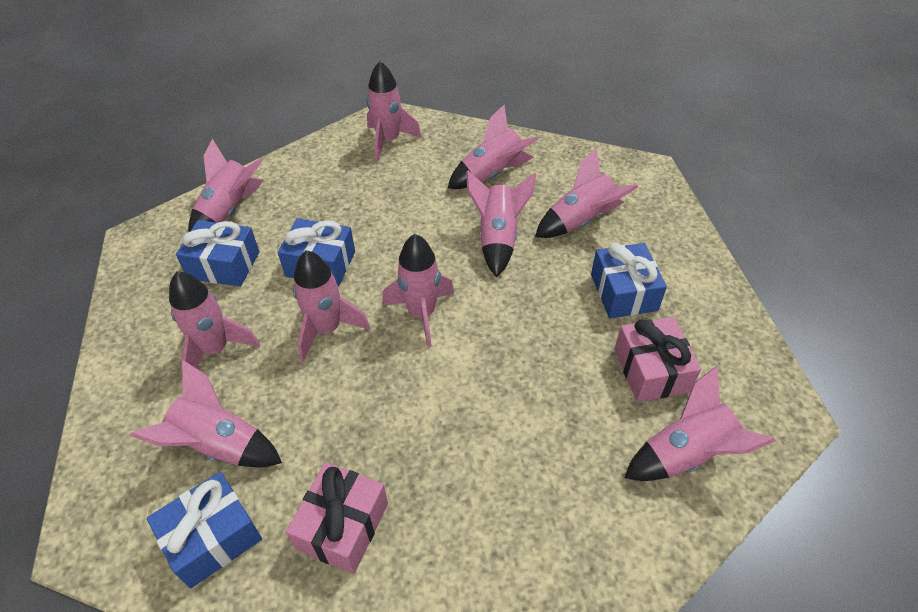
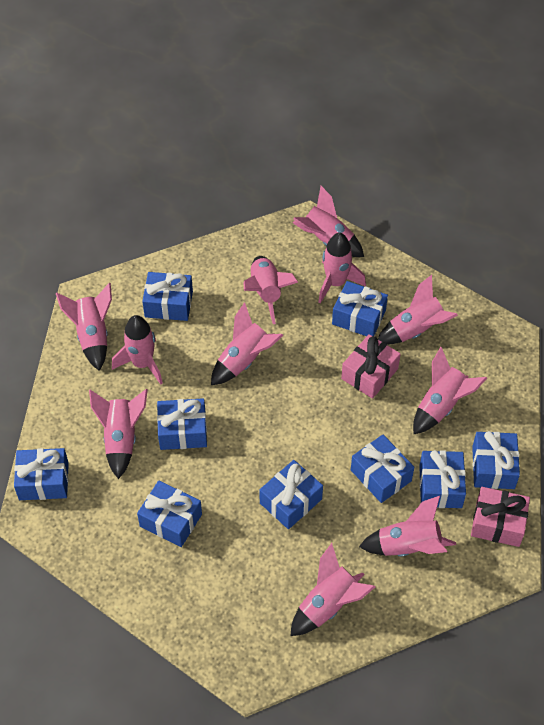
blue gift: [147,472,262,588] [176,220,259,287] [278,218,355,286] [591,243,667,318] = 4 -> [14,448,69,500] [137,481,202,547] [142,272,193,321] [157,398,207,450] [259,460,323,529] [332,281,388,336] [351,435,414,503] [419,450,466,508] [472,431,520,489] = 9
pink rocket: [130,360,282,467] [169,271,260,368] [188,139,264,232] [293,250,370,361] [367,61,422,162] [382,234,454,348] [448,105,539,189] [466,170,536,277] [535,147,638,238] [625,366,776,481] = 10 -> [56,283,112,371] [89,389,148,479] [112,315,163,385] [211,302,283,385] [243,256,298,324] [290,543,375,636] [293,186,364,257] [318,233,366,304] [359,496,456,557] [378,275,458,345] [413,347,487,434] = 11

